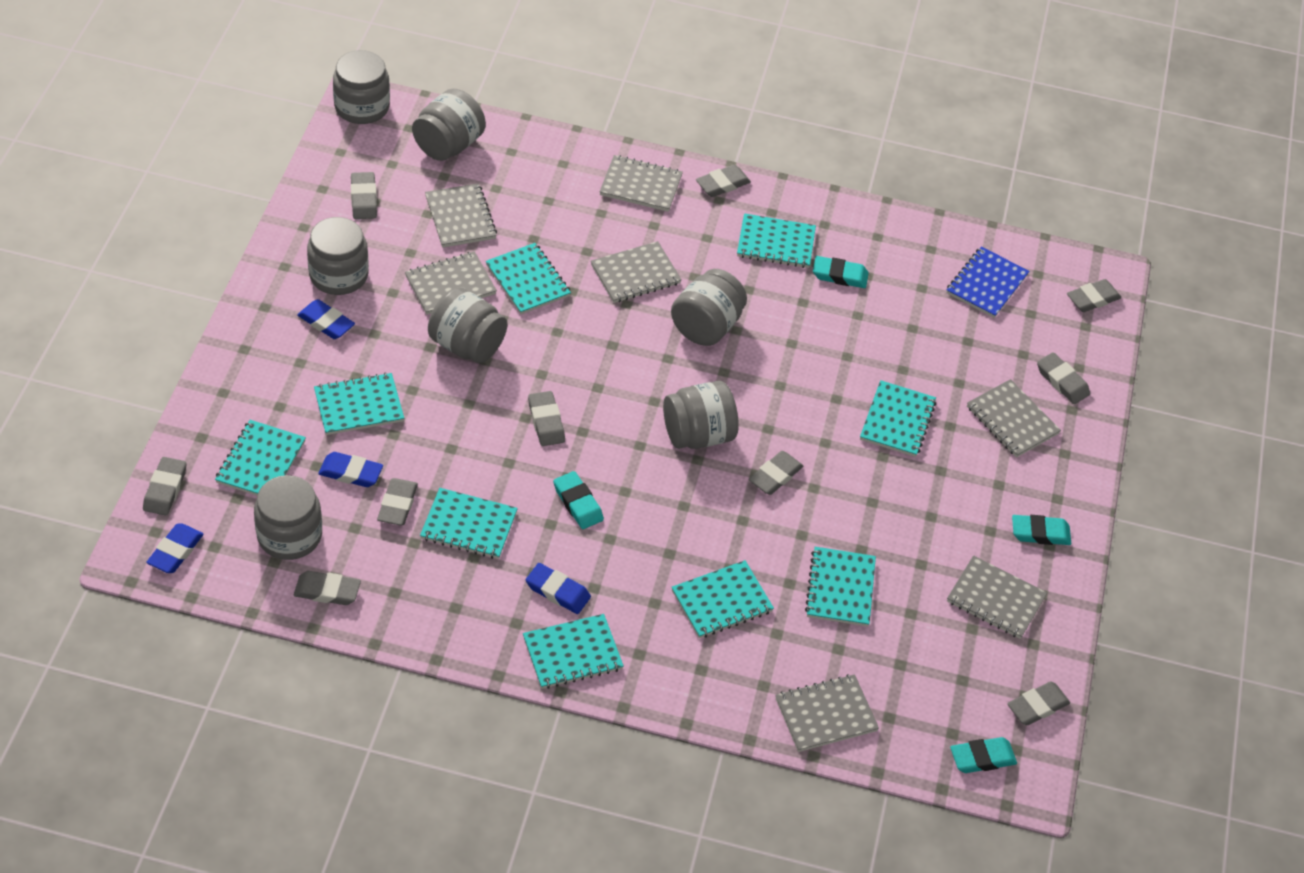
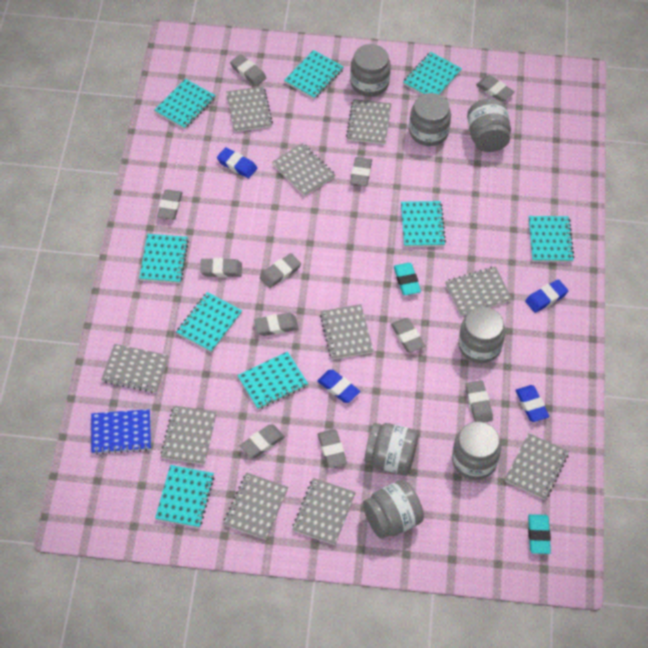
grey eraser: [143,457,186,516] [294,571,361,605] [351,172,377,219] [377,478,418,526] [528,391,565,446] [696,165,751,197] [749,451,803,495] [1007,681,1070,725] [1037,352,1090,404] [1067,279,1122,312] = 10 -> [157,190,182,220] [200,258,242,278] [230,54,266,86] [240,424,285,458] [254,313,299,336] [260,253,301,288] [318,429,347,468] [350,157,372,186] [391,318,425,353] [465,380,493,422] [476,75,515,102] = 11
grey notebook: [405,251,497,315] [425,183,497,248] [591,241,682,303] [599,155,683,212] [775,674,879,752] [947,555,1047,639] [967,379,1061,458] = 7 -> [101,344,169,393] [160,406,217,465] [224,473,288,540] [226,86,273,132] [272,143,335,196] [292,478,356,545] [320,304,373,360] [346,99,391,144] [445,266,512,316] [505,433,569,500] = 10
turquoise eraser: [553,471,604,529] [813,256,869,288] [950,737,1017,773] [1012,515,1071,545] = 4 -> [394,263,421,295] [528,514,551,554] = 2

